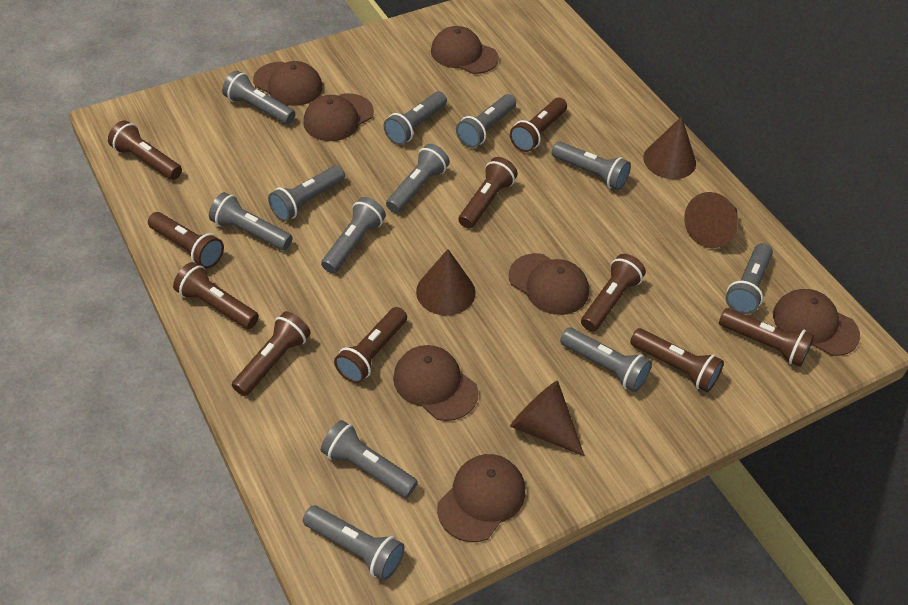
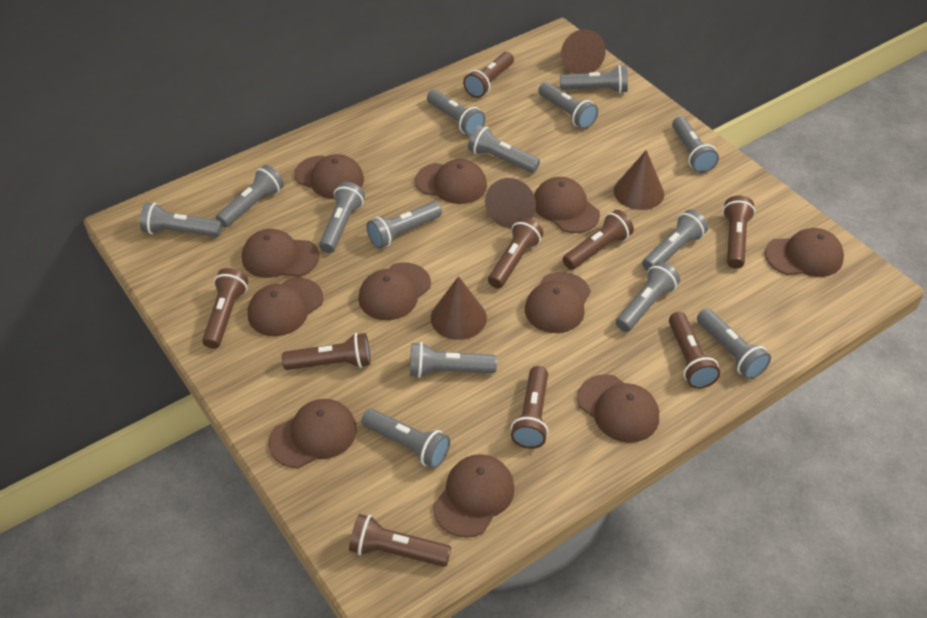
brown cap: [253,61,323,106] [303,93,374,141] [393,345,479,421] [431,26,499,74] [437,454,525,542] [509,253,589,315] [773,289,860,356] = 7 -> [242,229,320,278] [248,278,323,336] [269,399,357,468] [294,154,364,199] [358,263,431,320] [415,159,487,204] [433,454,515,538] [525,272,591,333] [534,177,600,233] [577,374,659,443] [765,228,844,277] = 11
brown flashlight: [108,120,182,180] [148,212,224,269] [173,262,259,329] [232,311,311,396] [334,307,407,383] [459,157,518,229] [510,98,567,152] [581,254,646,332] [630,328,724,392] [719,308,814,367] = 10 -> [202,268,248,349] [282,333,371,370] [349,514,451,567] [463,52,514,98] [488,217,543,288] [511,366,548,449] [563,210,634,270] [669,312,720,389] [723,195,755,269] = 9
grey flashlight: [209,192,293,250] [222,70,295,124] [268,165,345,221] [303,505,405,581] [321,197,386,273] [321,420,418,498] [384,92,447,145] [386,144,450,213] [456,94,516,148] [552,141,631,190] [560,328,652,392] [726,243,773,314] = 12 -> [140,203,222,237] [216,165,284,228] [319,182,365,253] [361,409,450,468] [367,202,442,249] [410,342,497,378] [427,90,485,136] [468,125,540,173] [538,82,598,129] [560,65,628,93] [616,262,680,332] [642,210,708,271] [672,116,719,173] [697,308,771,379] = 14

